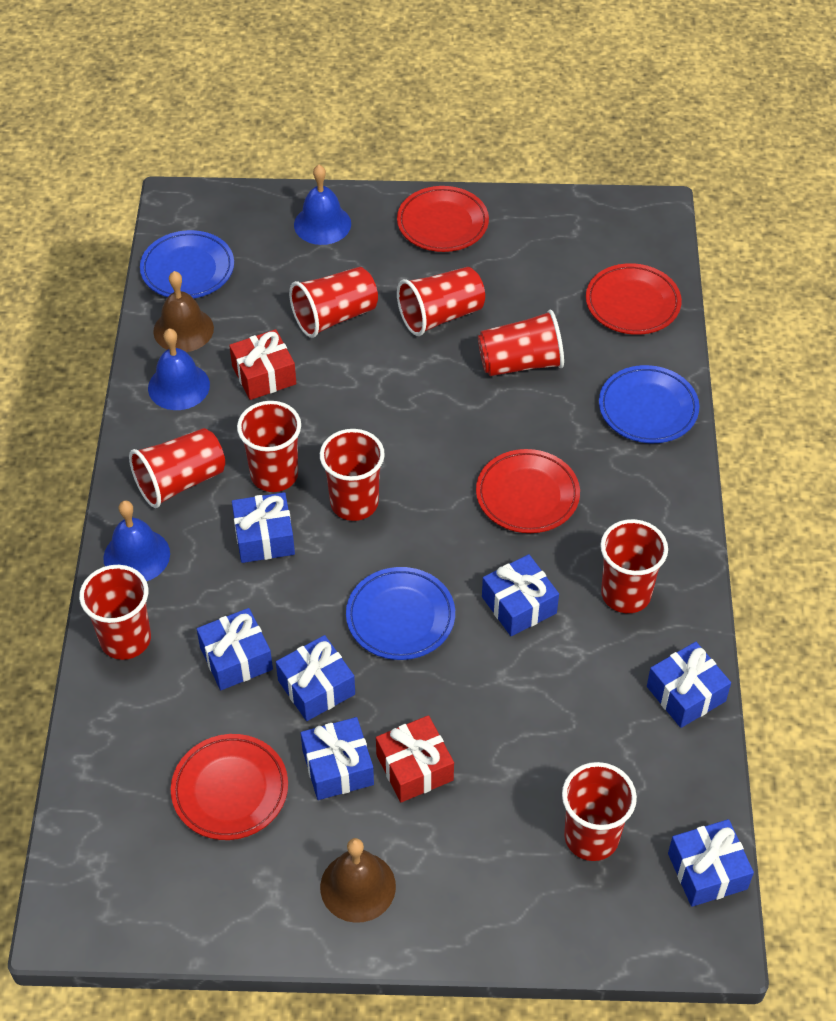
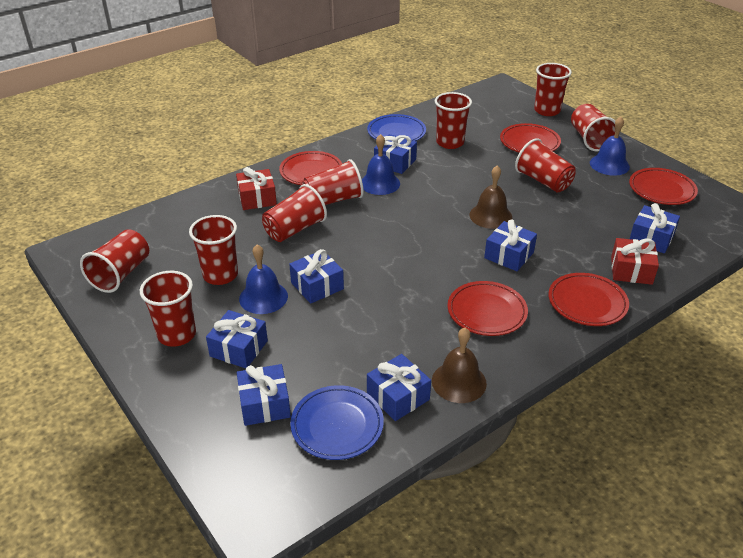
blue plate: [140,230,234,298] [346,567,455,660] [599,365,699,443] = 3 -> [290,385,384,460] [367,114,426,141] = 2
red plate: [171,734,288,840] [397,186,489,252] [476,449,580,533] [586,263,682,335] = 4 -> [279,151,342,185] [448,281,528,336] [500,123,561,152] [548,273,629,326] [629,168,698,205] = 5

